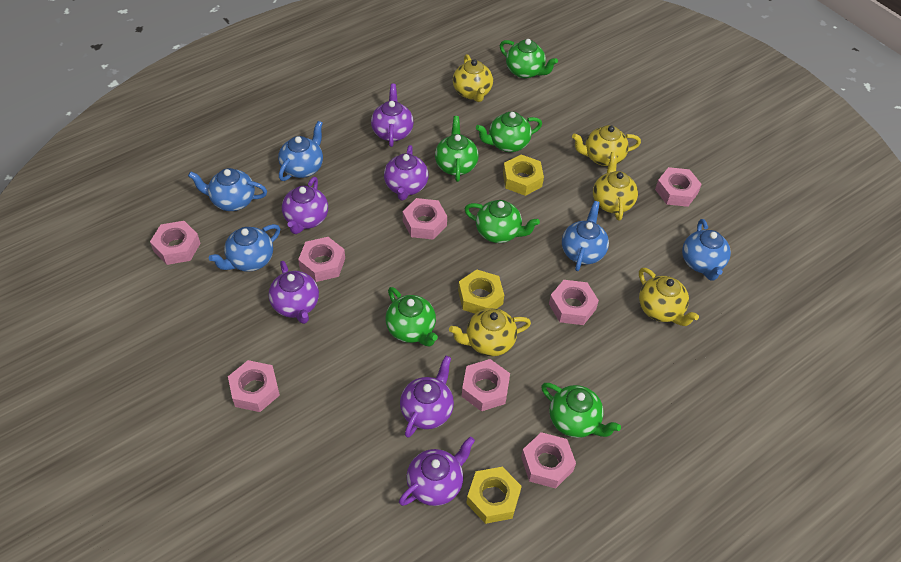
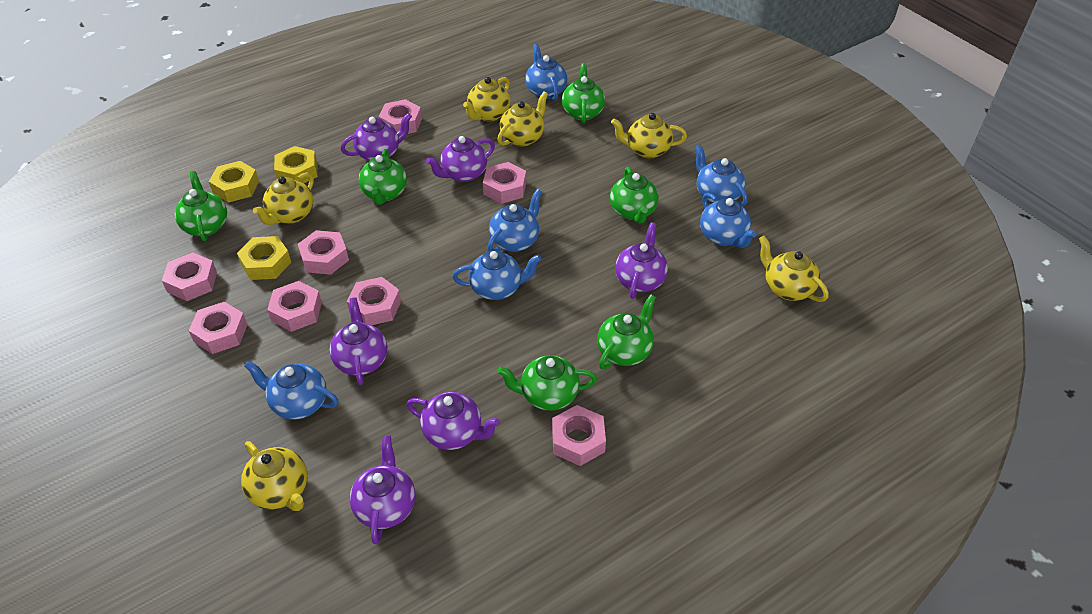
blue teapot: [188,168,267,211] [209,224,280,272] [278,121,323,181] [562,201,609,271] [682,219,731,281] = 5 -> [244,361,338,420] [452,250,542,300] [488,189,542,252] [525,44,567,100] [695,145,748,206] [700,193,757,248] = 6
yellow teapot: [449,308,531,356] [453,54,493,102] [572,125,641,166] [593,152,638,221] [639,268,699,326] = 5 -> [241,441,307,511] [253,172,314,225] [463,77,511,121] [497,92,548,146] [611,113,687,158] [759,236,828,302] = 6

